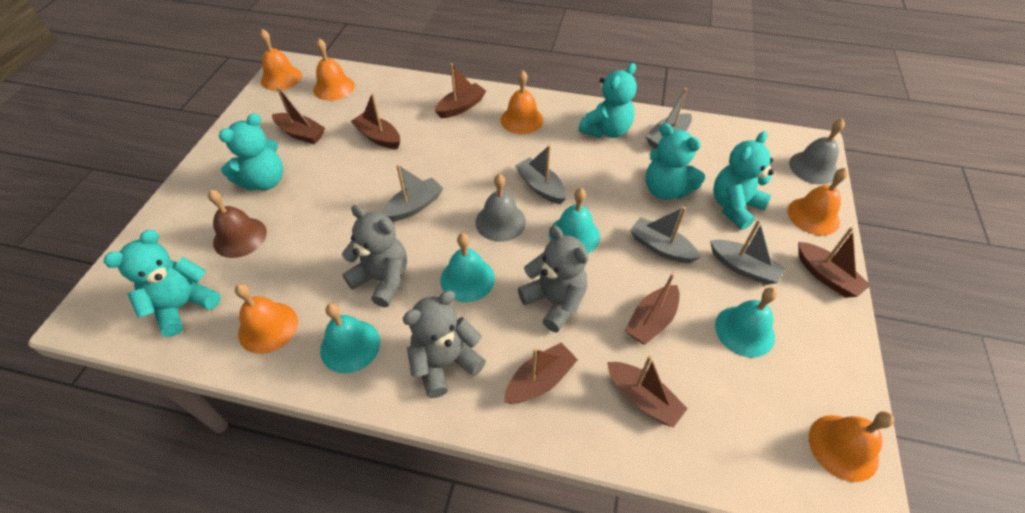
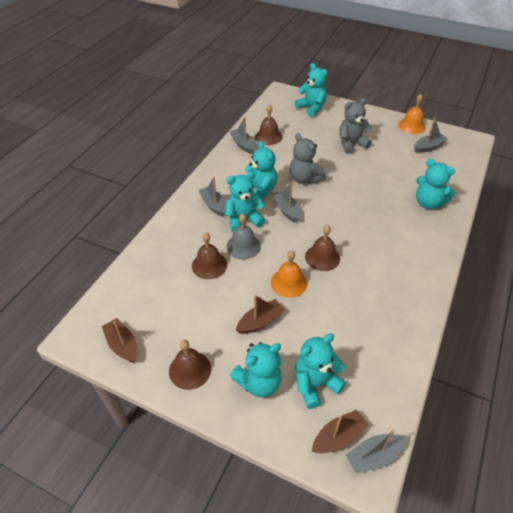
brown bell: [208,190,267,258] = 1 -> [169,340,211,390] [192,233,227,279] [255,104,283,145] [305,225,340,271] = 4
brown boat: [272,85,325,144] [350,93,400,149] [435,63,486,118] [504,343,578,404] [607,355,688,428] [625,273,680,345] [798,227,871,298] = 7 -> [102,318,137,363] [236,295,285,334] [312,410,369,453] = 3
grey bell: [476,174,526,242] [789,119,845,185] = 2 -> [226,213,261,259] = 1
grey teddy bear: [342,205,407,307] [403,291,486,398] [518,225,588,332] = 3 -> [290,133,326,184] [339,98,372,154] = 2
orange bell: [235,284,298,354] [260,29,302,91] [313,39,355,101] [501,70,543,134] [788,168,848,236] [809,411,894,482] = 6 -> [271,250,307,298] [398,94,425,134] = 2
turquoise bell: [320,303,380,373] [440,233,495,302] [549,188,600,254] [715,287,777,358] = 4 -> none = 0
turquoise teddy bear: [104,230,221,337] [219,113,283,190] [578,63,637,138] [646,123,705,200] [713,131,774,230] = 5 -> [225,171,265,232] [230,342,282,397] [245,141,277,199] [295,63,327,117] [295,334,346,409] [416,159,456,209] = 6

